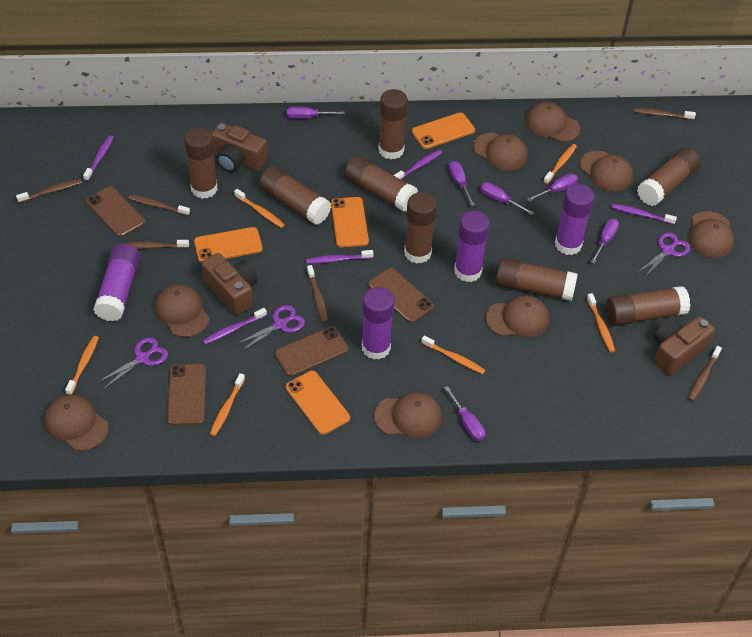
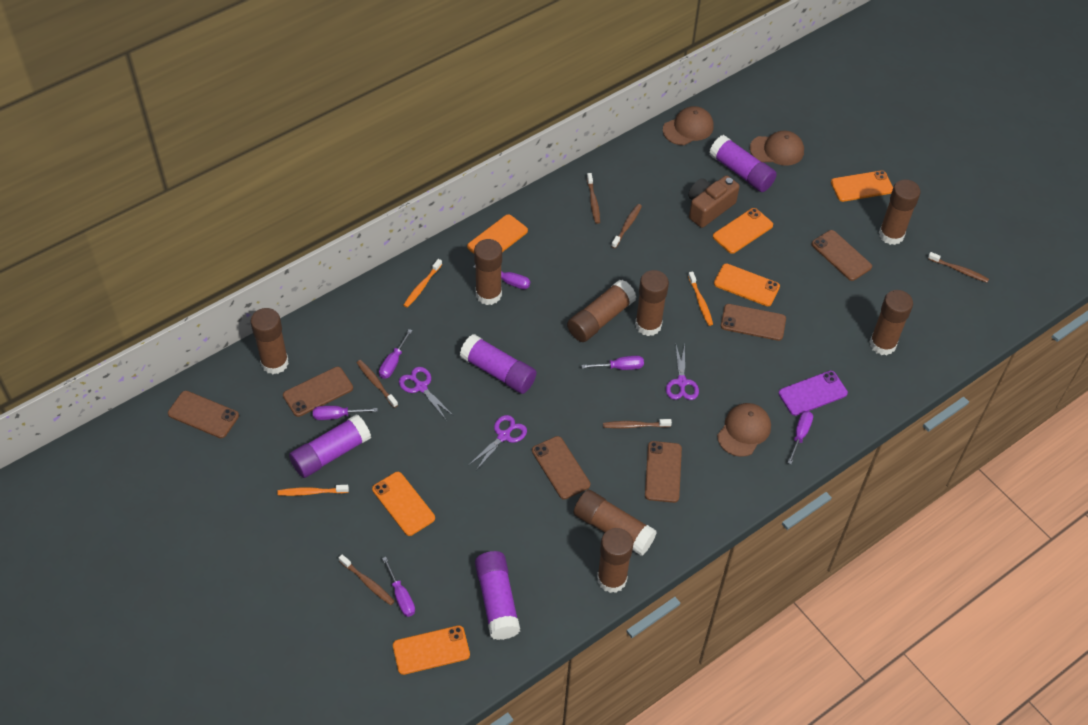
brown camera: [202,253,258,315] [212,123,268,173] [654,316,715,375] = 3 -> [688,175,740,228] = 1
brown cap: [45,395,109,451] [155,284,210,337] [374,392,442,438] [473,133,528,170] [486,295,549,337] [525,102,580,142] [580,151,633,191] [689,211,734,258] = 8 -> [663,106,714,145] [717,403,771,457] [750,130,804,166] = 3
brown phone: [86,186,145,237] [167,364,206,425] [275,327,349,377] [368,268,434,323] = 4 -> [168,391,239,438] [283,367,353,417] [532,436,591,500] [645,441,682,503] [721,304,786,341] [811,230,872,281] = 6
orange phone: [194,227,263,263] [286,371,350,435] [331,197,369,248] [412,113,475,149] = 4 -> [372,472,435,536] [393,625,470,675] [467,214,528,254] [713,208,773,254] [714,264,780,306] [831,170,893,202] = 6
orange toothbrush: [65,336,99,395] [210,373,245,436] [234,189,285,228] [421,335,486,374] [543,144,577,184] [587,293,615,353] = 6 -> [277,485,349,496] [403,259,442,308] [688,271,713,326] = 3
purple phone: none = 0 -> [778,371,848,416] = 1
purple toothbrush: [83,135,114,181] [203,308,267,345] [306,250,373,264] [394,150,442,180] [611,204,677,225] = 5 -> none = 0

